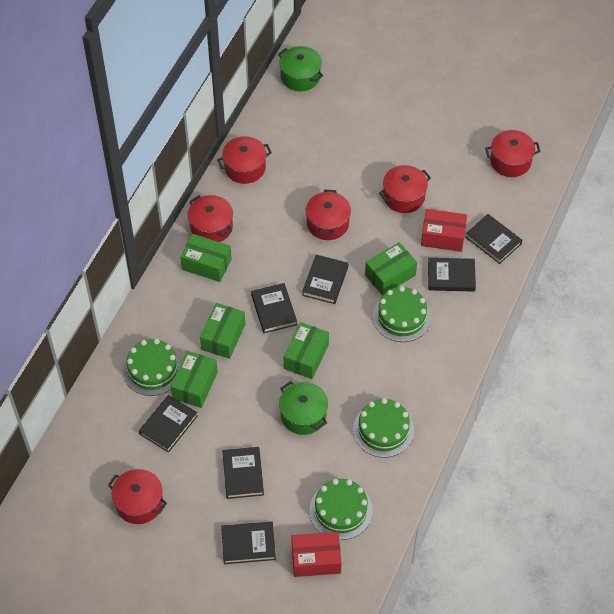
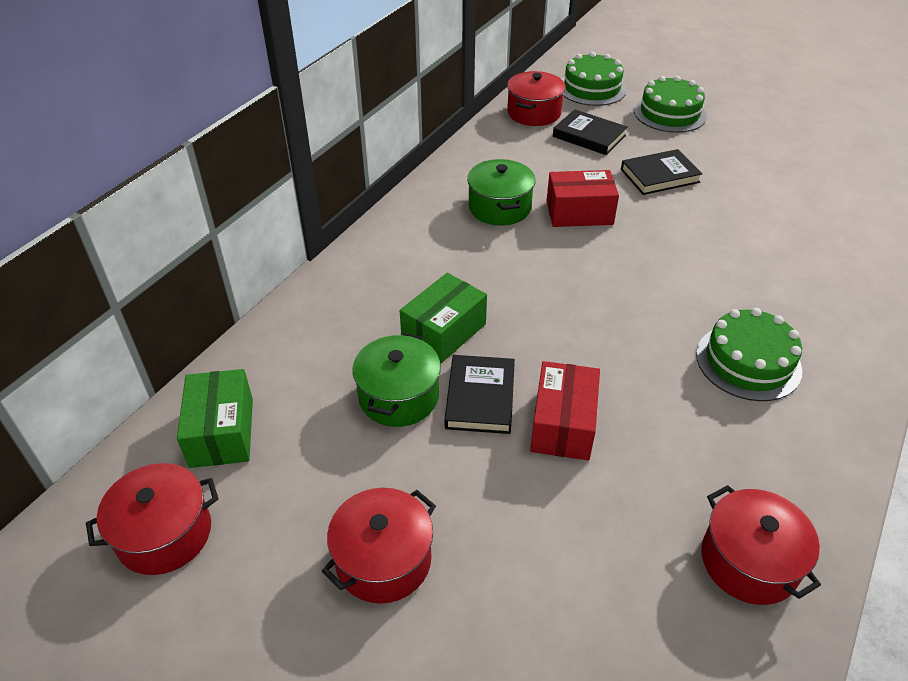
black book: [139,395,198,453] [221,522,276,564] [222,447,264,499] [251,283,297,333] [302,255,348,304] [428,258,476,292] [465,214,522,264] = 7 -> [445,355,515,434] [553,109,627,155] [621,149,703,195] = 3
green box: [171,351,218,408] [180,234,232,282] [200,303,245,359] [284,322,329,379] [365,242,417,295] = 5 -> [177,369,253,468] [400,273,487,363] = 2
green cake: [123,339,182,396] [309,479,373,540] [353,398,414,458] [373,286,431,342] = 4 -> [562,52,627,106] [634,76,707,133] [696,308,802,401] = 3
red pot: [108,469,167,524] [188,195,233,242] [217,136,272,184] [306,189,351,240] [379,165,431,213] [485,130,541,177] = 6 -> [86,463,218,575] [322,488,436,604] [507,71,566,126] [701,485,821,605] = 4

